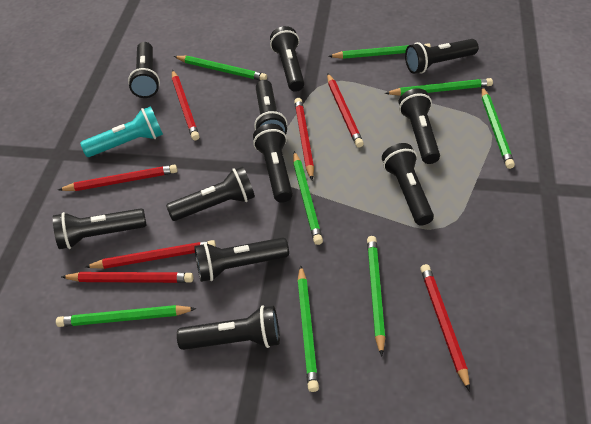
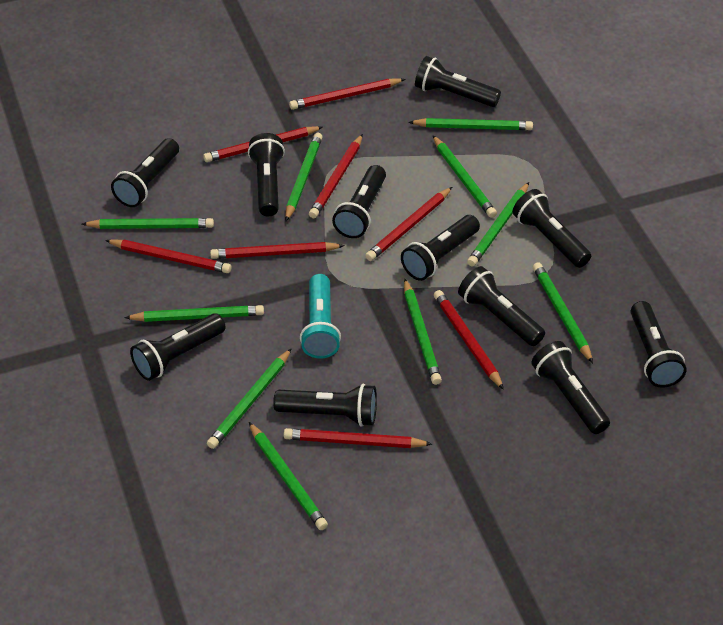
green pencil: [56,305,197,327] [174,56,267,80] [293,151,323,245] [297,265,319,392] [328,43,431,59] [367,236,385,356] [385,78,493,96] [481,87,515,169] = 8 -> [82,218,214,229] [124,305,264,322] [207,348,292,449] [249,422,328,530] [285,133,322,221] [404,279,442,385] [408,118,533,130] [433,136,497,218] [467,182,529,267] [533,262,593,363] = 10
red pencil: [58,165,178,191] [61,272,193,283] [85,240,216,269] [172,70,200,141] [294,98,314,180] [327,73,364,148] [420,264,470,392] = 7 -> [105,240,232,273] [203,126,323,162] [210,242,345,259] [284,428,432,448] [289,78,405,110] [309,134,363,219] [365,187,452,261] [434,290,504,390] = 8

